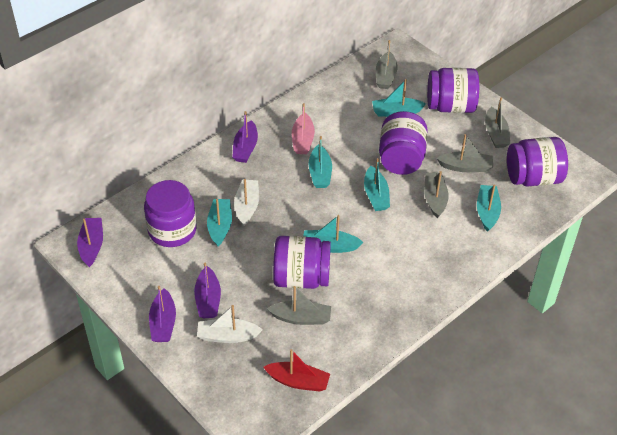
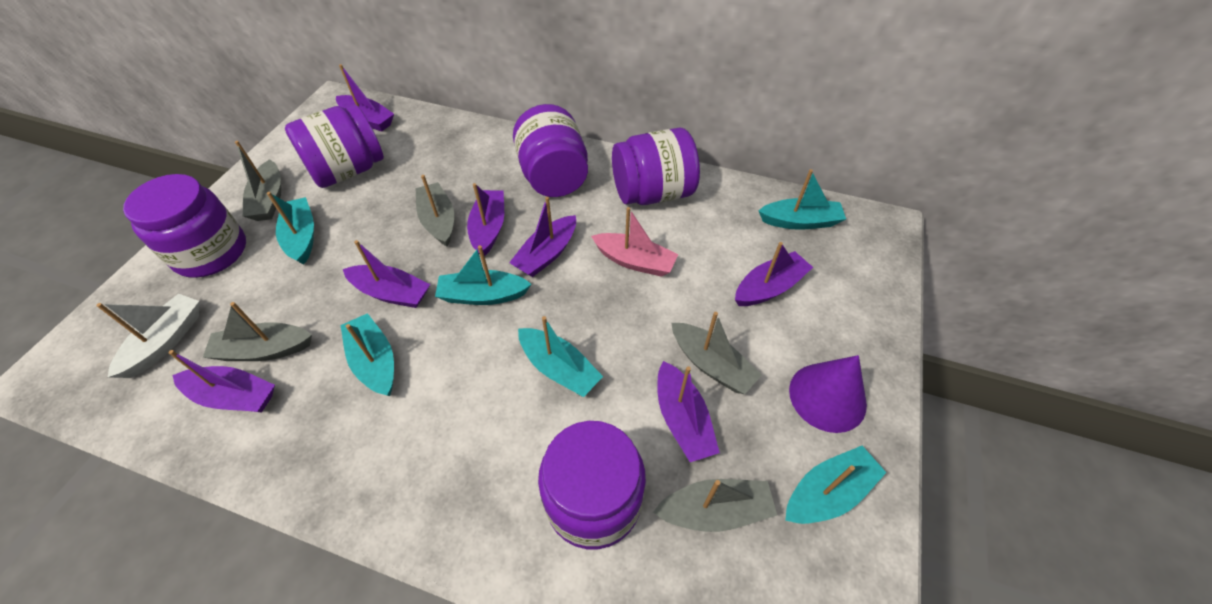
purple boat: [77,218,103,267] [149,286,176,342] [194,262,221,318] [232,111,258,163] = 4 -> [168,350,275,412] [336,64,394,132] [343,240,430,308] [467,183,504,256] [509,197,576,277] [657,361,720,462] [735,242,813,306] = 7
purple cone: none = 0 -> [789,355,867,433] = 1
red boat: [264,349,330,392] = 1 -> none = 0
white boat: [197,305,263,343] [234,179,259,226] = 2 -> [96,293,199,378] = 1

